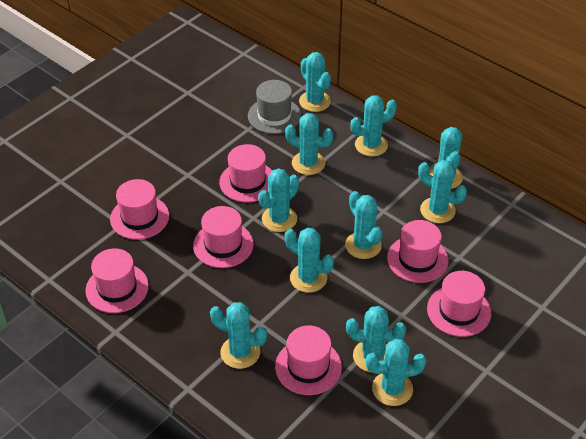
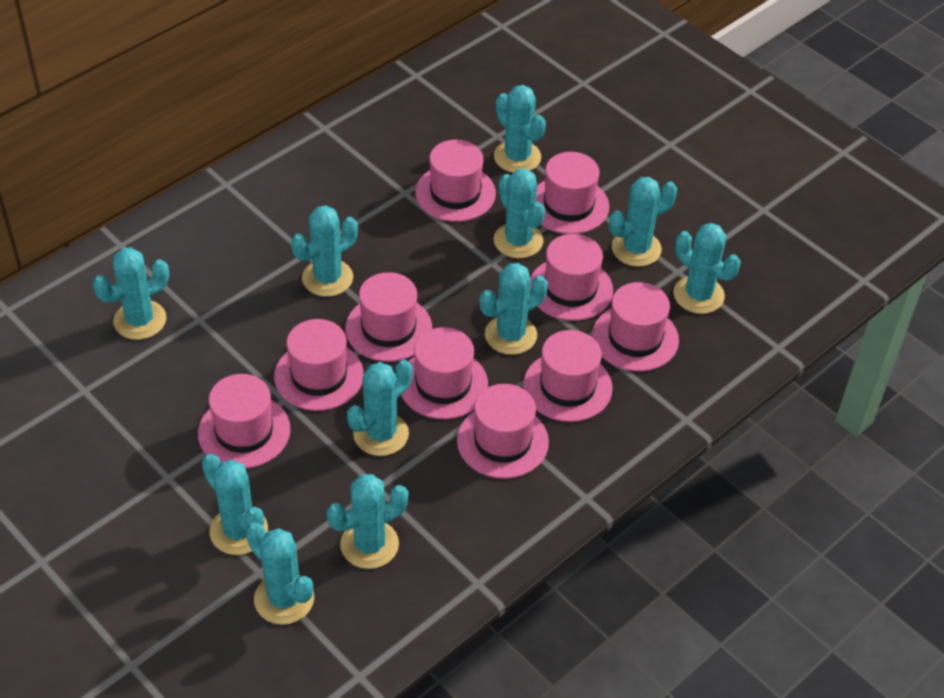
grey hat: [248,80,301,134] = 1 -> none = 0
pink hat: [85,248,149,313] [110,179,169,240] [193,206,254,268] [219,144,272,202] [275,325,342,395] [387,220,449,283] [427,271,491,337] = 7 -> [198,374,290,468] [274,319,364,411] [345,272,432,362] [401,327,488,419] [415,140,496,222] [457,384,549,479] [523,330,612,422] [530,234,613,321] [536,152,609,234] [592,282,679,372] = 10

